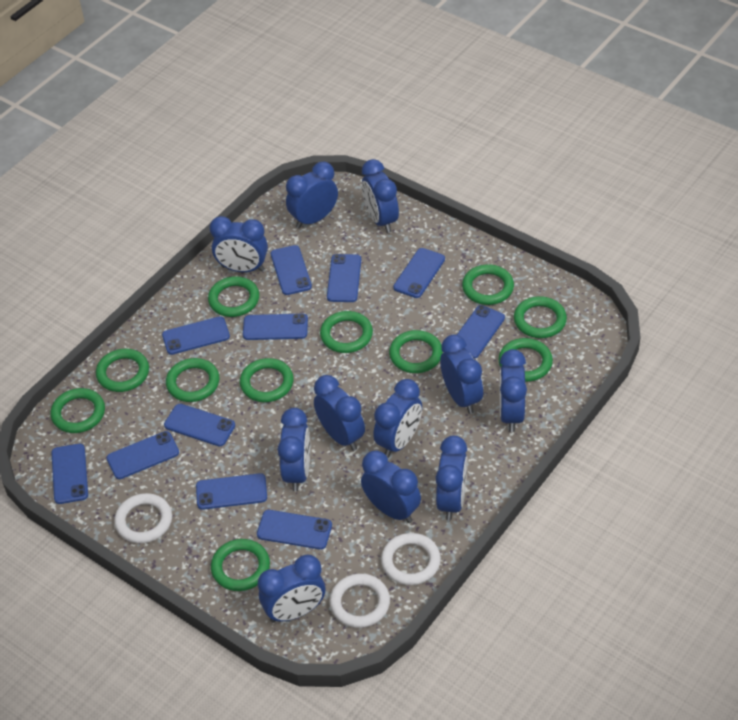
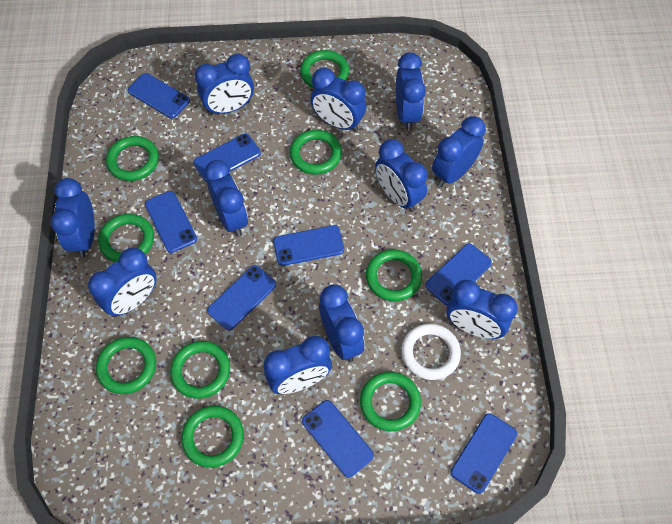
blue phone: [51,444,88,504] [106,431,179,479] [162,316,230,355] [164,404,235,446] [196,473,267,510] [243,314,308,340] [257,510,332,550] [271,245,312,295] [327,254,361,302] [393,248,445,298] [457,305,505,359] = 11 -> [128,73,190,118] [145,191,197,253] [193,134,261,182] [207,265,276,330] [273,225,344,266] [302,400,374,478] [425,243,492,305] [450,413,517,494] = 8
green ring: [50,388,105,433] [96,349,149,392] [166,358,219,402] [208,276,259,317] [211,539,270,591] [240,358,294,402] [320,311,373,353] [389,330,443,373] [462,264,514,305] [498,338,553,382] [514,296,567,338] = 11 -> [96,337,156,394] [98,214,154,262] [106,136,159,181] [170,341,230,399] [181,406,244,468] [290,130,342,175] [300,50,349,88] [360,372,421,431] [366,249,422,301] = 9
white ring: [114,493,172,543] [329,574,390,628] [381,533,441,585] = 3 -> [401,324,461,380] = 1

